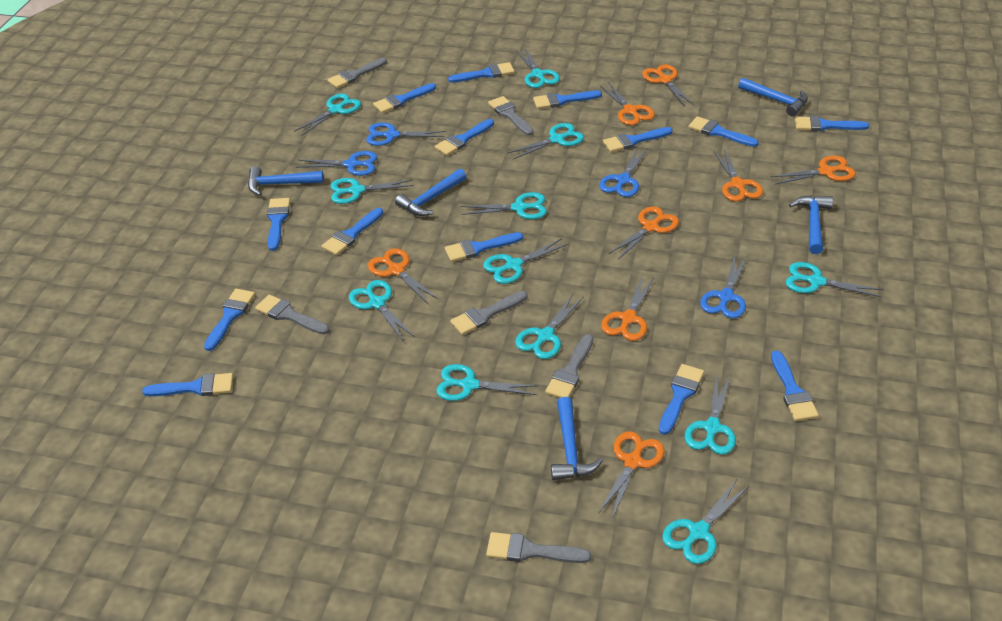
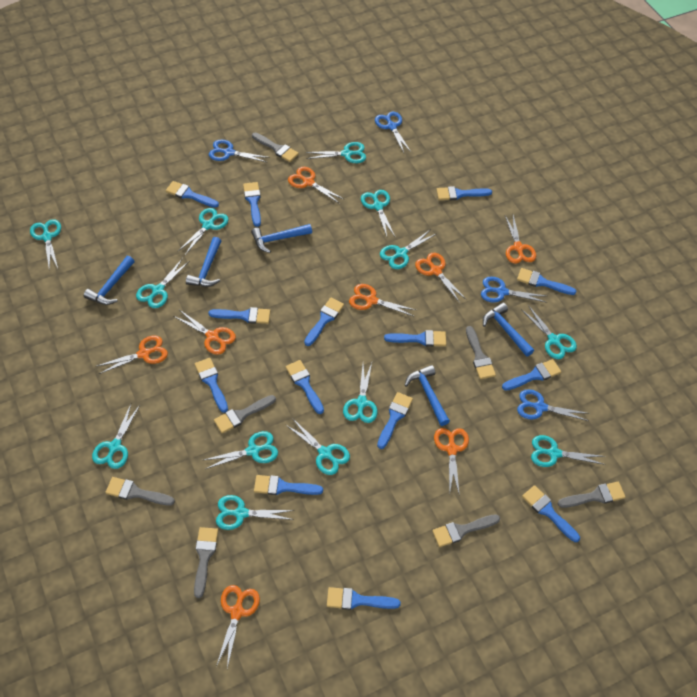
grey brush: [255,295,329,334] [327,58,387,88] [450,291,528,335] [486,532,591,563] [488,96,534,136] [545,334,593,398] = 6 -> [106,477,175,506] [194,527,218,598] [214,395,276,433] [252,133,299,162] [432,514,500,547] [466,326,496,379] [557,482,626,508] = 7
turquoise scissors: [294,94,361,136] [331,178,414,204] [349,280,415,342] [436,364,539,401] [461,192,547,219] [483,238,569,284] [508,123,584,159] [515,294,584,359] [516,48,560,88] [662,479,749,564] [685,375,736,455] [786,262,883,297] = 12 -> [30,219,61,269] [92,404,140,469] [136,258,190,308] [178,208,229,255] [204,431,278,469] [216,495,295,530] [286,418,350,475] [306,142,366,163] [343,363,378,423] [361,190,395,236] [380,229,436,269] [521,305,577,359] [531,435,606,467] = 13

